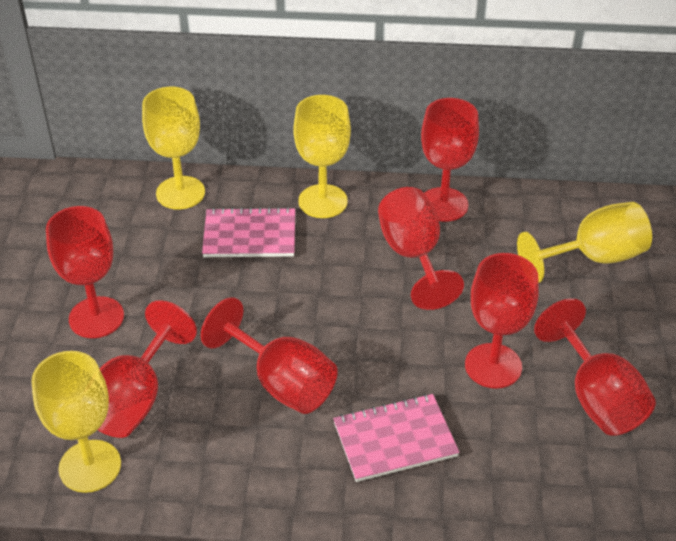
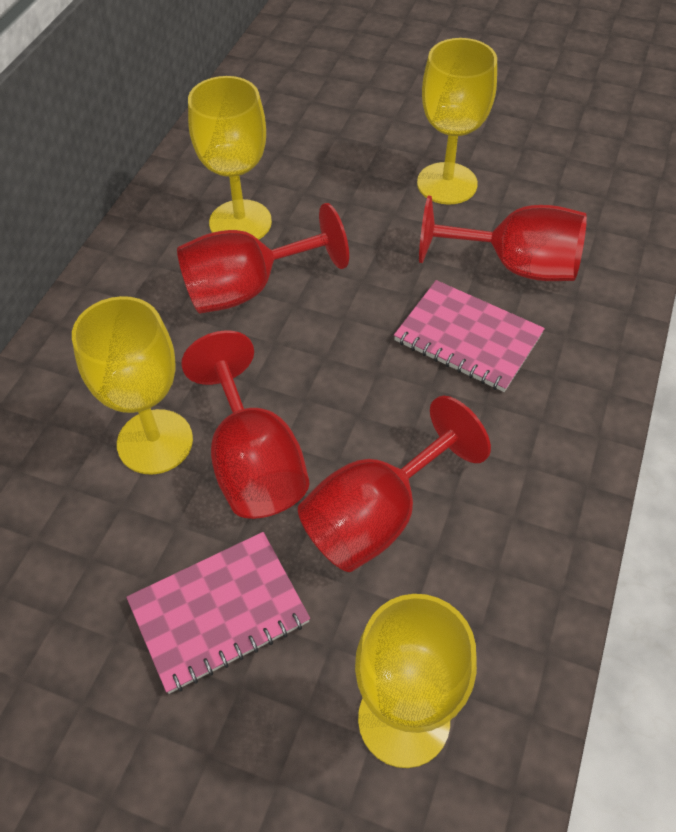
red goblet: [46,206,124,338] [98,300,197,438] [201,297,338,414] [378,187,464,310] [421,98,479,222] [465,253,539,388] [534,298,656,436] = 7 -> [177,203,349,314] [181,330,309,519] [298,396,491,572] [419,195,587,281] = 4

